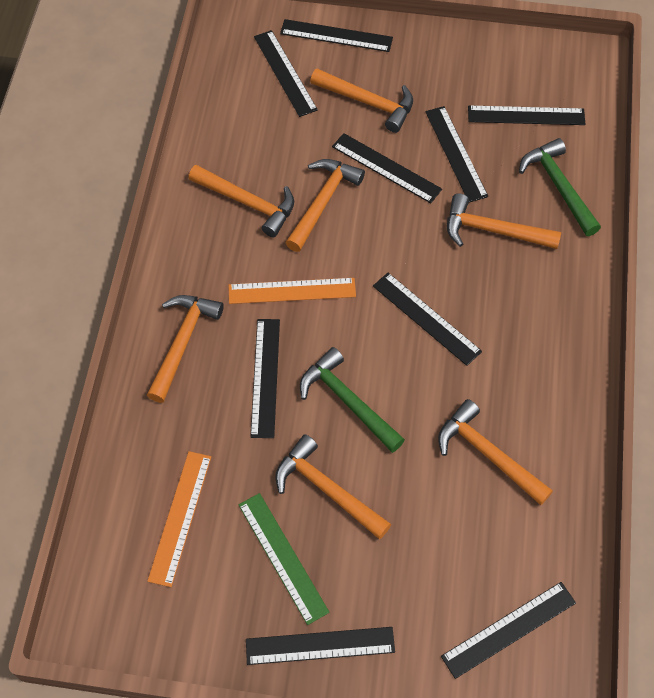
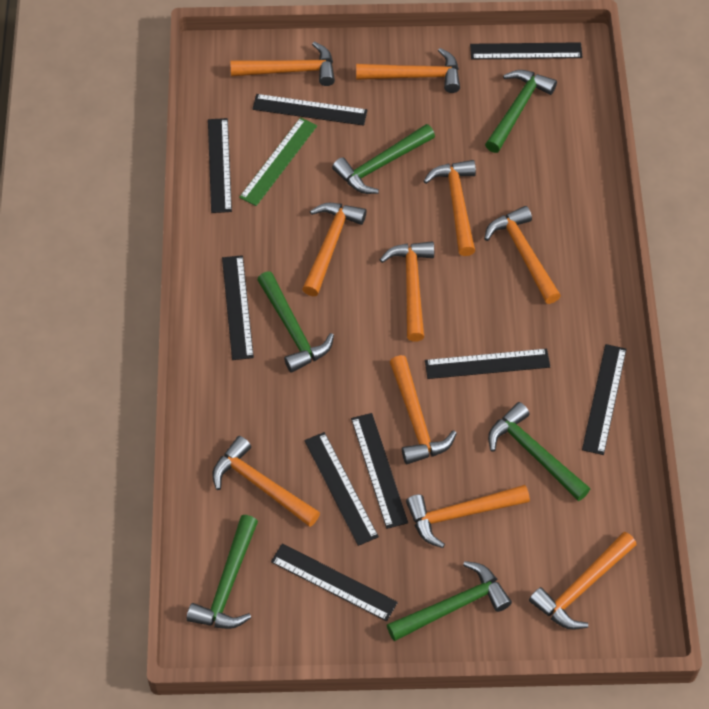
green hammer: [300,347,405,453] [519,138,601,236] = 2 -> [187,515,258,629] [257,271,334,373] [332,124,435,194] [387,561,512,641] [485,70,557,153] [488,402,590,501] = 6
orange hammer: [147,295,224,403] [189,165,294,237] [275,434,391,539] [286,159,365,252] [310,69,413,133] [438,399,553,505] [447,193,561,249] = 7 -> [212,436,320,527] [230,42,335,86] [302,203,367,296] [356,48,460,93] [380,241,434,342] [390,355,457,464] [406,485,530,548] [423,160,476,256] [484,206,561,304] [529,532,636,630] = 10
orange ruler: [147,451,211,587] [228,278,356,304] = 2 -> none = 0

